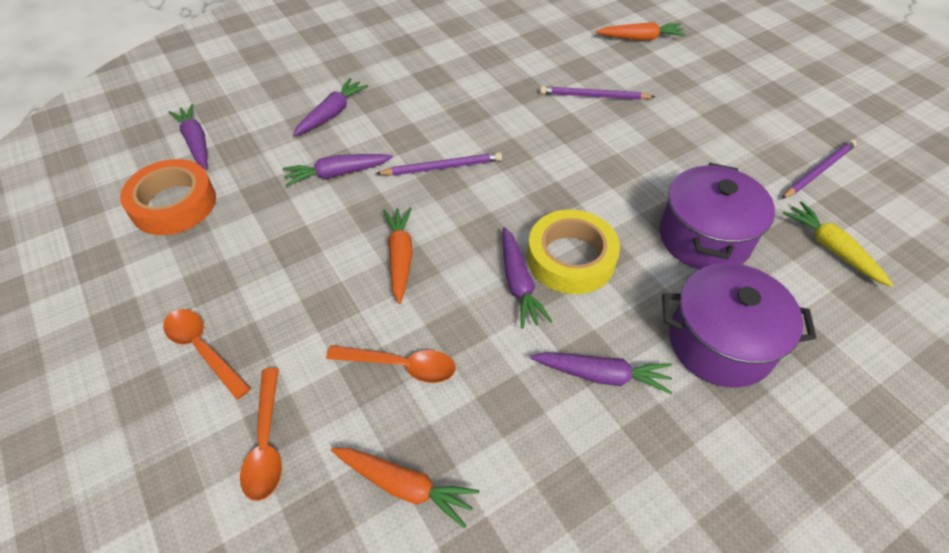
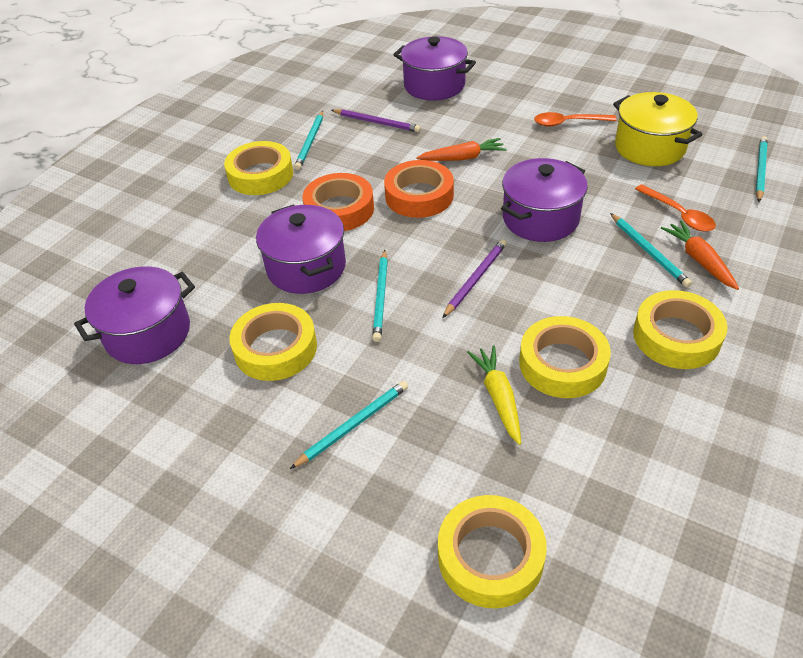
orange carrot: [331,448,480,528] [383,207,413,304] [596,22,686,40] = 3 -> [416,138,506,161] [661,220,739,290] = 2
orange spoon: [163,309,251,399] [240,368,282,501] [326,345,456,383] = 3 -> [534,112,617,127] [635,184,716,232] = 2
orange tape: [120,159,216,235] = 1 -> [303,173,374,231] [384,160,454,218] = 2
purple carrot: [168,104,207,169] [282,154,393,187] [293,78,368,136] [502,227,553,329] [530,352,673,395] = 5 -> none = 0
purple pencil: [375,152,502,176] [540,86,655,100] [781,139,857,199] = 3 -> [331,109,421,132] [443,239,507,318] = 2
purple pot: [660,163,775,270] [662,263,816,388] = 2 -> [74,266,195,364] [256,204,346,294] [393,36,476,101] [501,158,588,242] = 4
turquoise pencil: none = 0 -> [290,381,408,469] [294,111,323,170] [372,250,388,342] [610,213,692,288] [756,136,768,202] = 5
yellow pot: none = 0 -> [613,92,703,166] = 1
yellow tape: [527,210,620,294] = 1 -> [224,141,293,195] [229,303,317,381] [438,495,547,608] [519,316,611,398] [633,290,728,369] = 5

